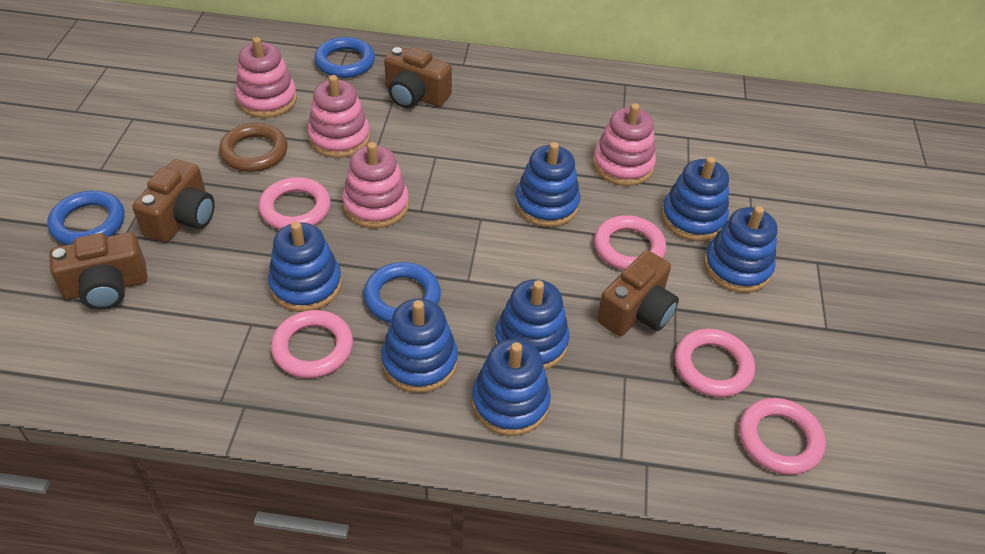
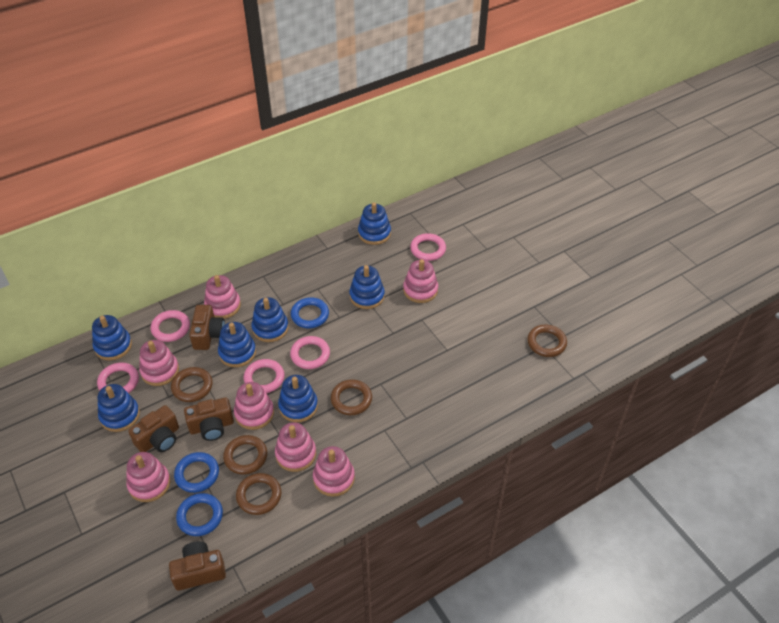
brown ring: [219,123,288,172] = 1 -> [171,367,212,402] [223,435,267,475] [236,473,281,515] [331,380,372,415] [527,324,567,357] = 5
pink stacking toy: [235,37,297,118] [307,75,370,158] [342,142,409,228] [593,103,656,186] = 4 -> [126,452,170,502] [139,340,179,386] [204,275,241,319] [234,382,274,430] [275,422,316,472] [313,446,355,497] [403,259,438,303] = 7

